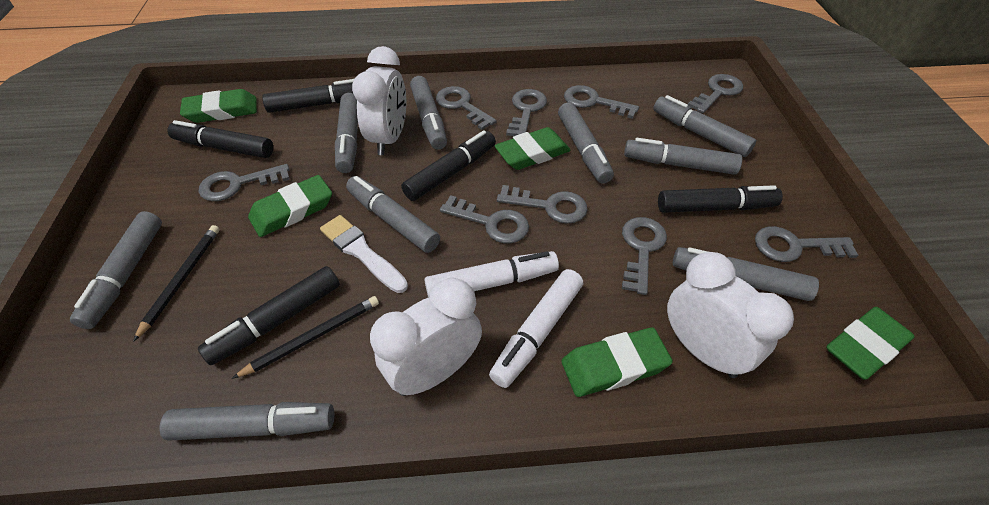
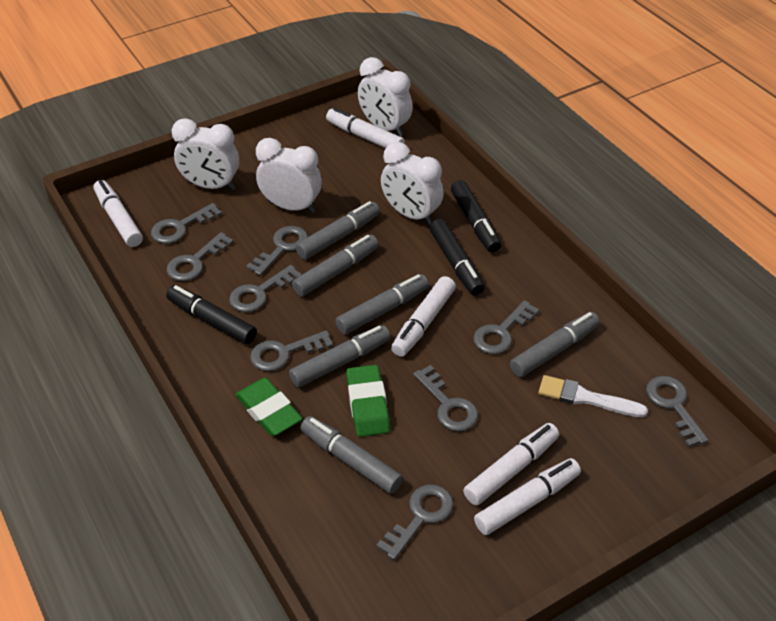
black marker: [167,120,273,158] [198,266,340,365] [262,79,354,113] [401,130,496,201] [658,185,783,213] = 5 -> [166,285,257,344] [429,219,485,296] [451,180,501,253] = 3
black pencil: [133,225,220,342] [232,296,379,379] = 2 -> none = 0
green eraser: [180,89,257,123] [248,175,332,237] [494,127,571,170] [562,327,673,397] [826,307,915,380] = 5 -> [235,378,303,436] [346,365,390,437] = 2
grey marker: [70,211,162,329] [160,402,334,441] [335,93,358,173] [346,176,440,253] [410,76,447,150] [558,102,614,184] [624,138,742,175] [653,95,756,157] [673,247,819,301] = 9 -> [289,325,390,388] [292,235,379,296] [296,201,380,260] [300,416,403,494] [335,274,429,334] [510,312,600,377] = 6
white clock: [352,46,406,155] [370,278,482,396] [667,252,794,378] = 3 -> [172,118,239,190] [256,138,322,213] [358,57,413,137] [381,142,444,225] = 4
white marker: [425,251,559,298] [489,269,583,388] = 2 -> [94,180,143,247] [326,107,405,148] [391,276,456,357] [463,423,559,505] [474,458,581,535] = 5

